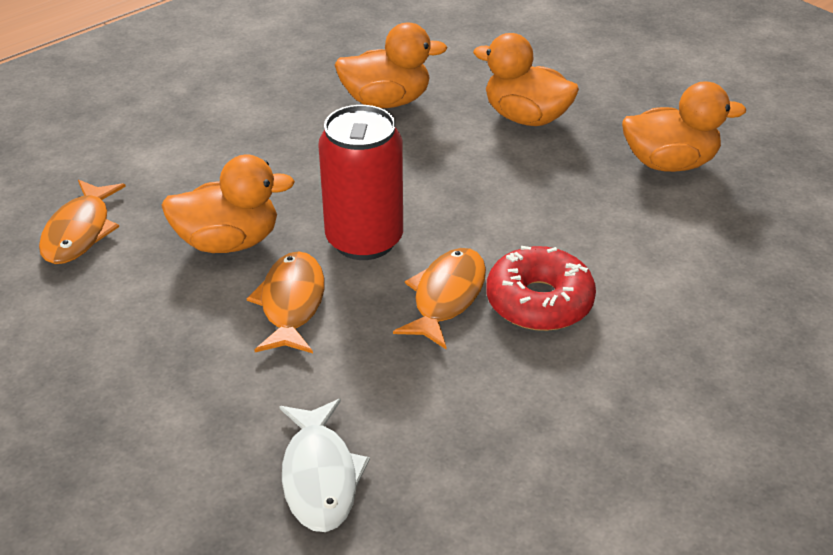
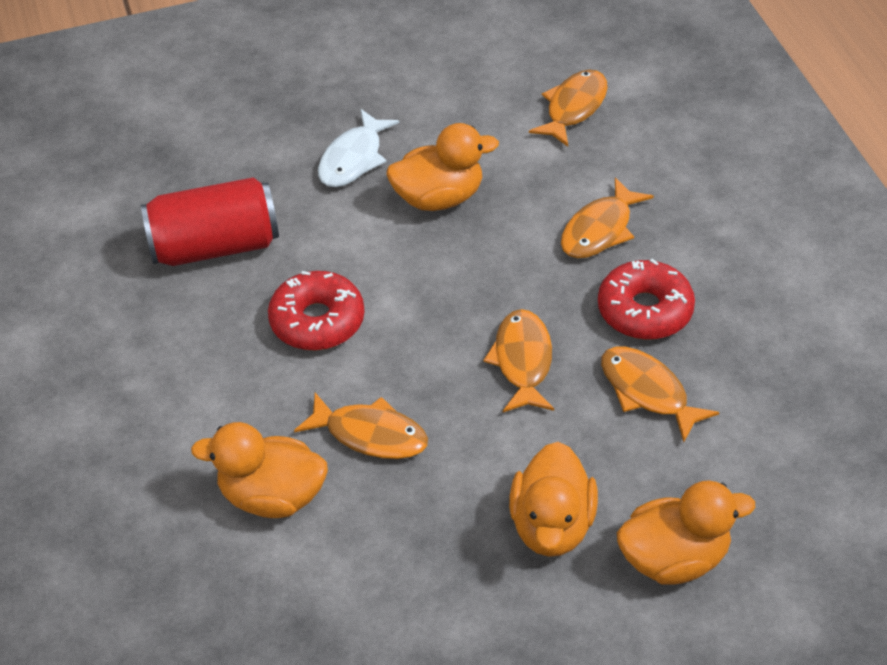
orange fish: [39,180,126,264] [247,251,324,353] [393,248,486,349] = 3 -> [294,393,428,459] [483,309,554,412] [529,69,608,147] [561,177,654,258] [601,347,719,442] = 5
red donut: [486,246,596,331] = 1 -> [268,271,365,351] [598,259,695,340] = 2

